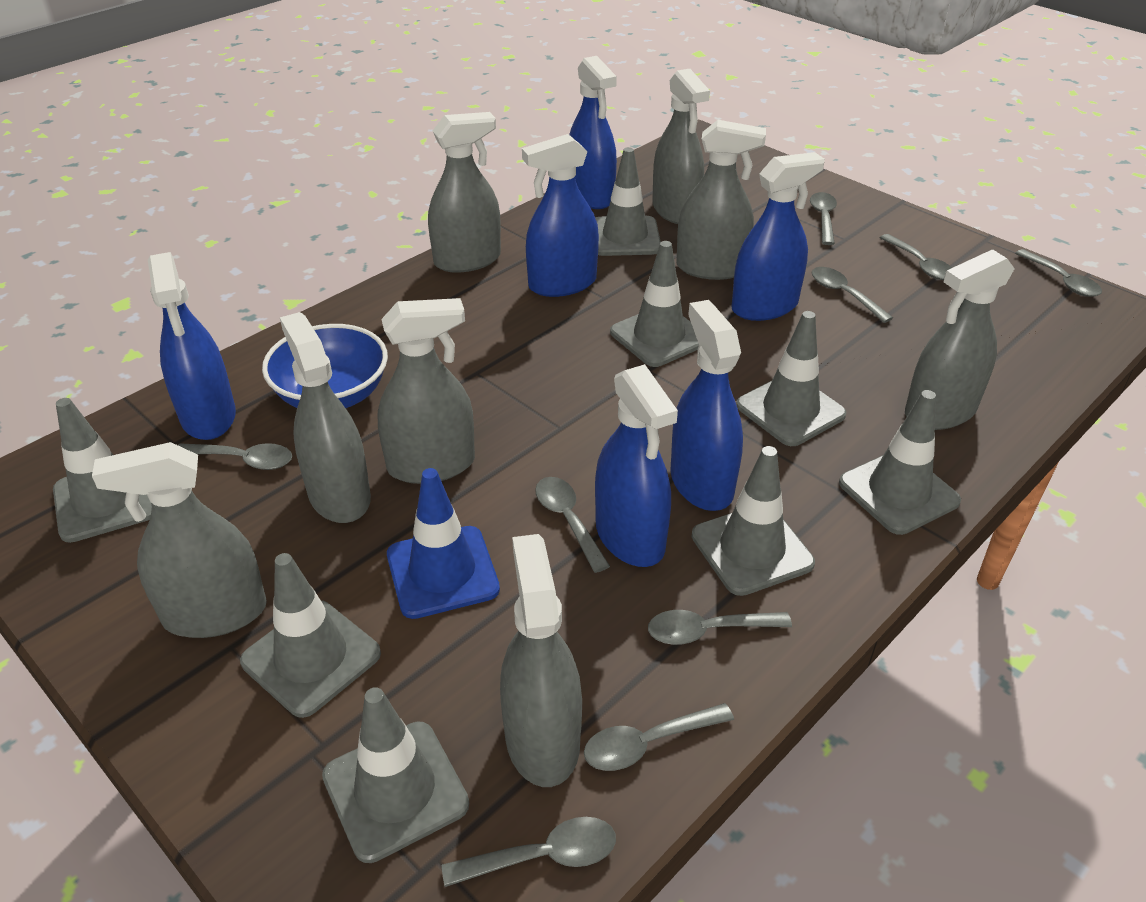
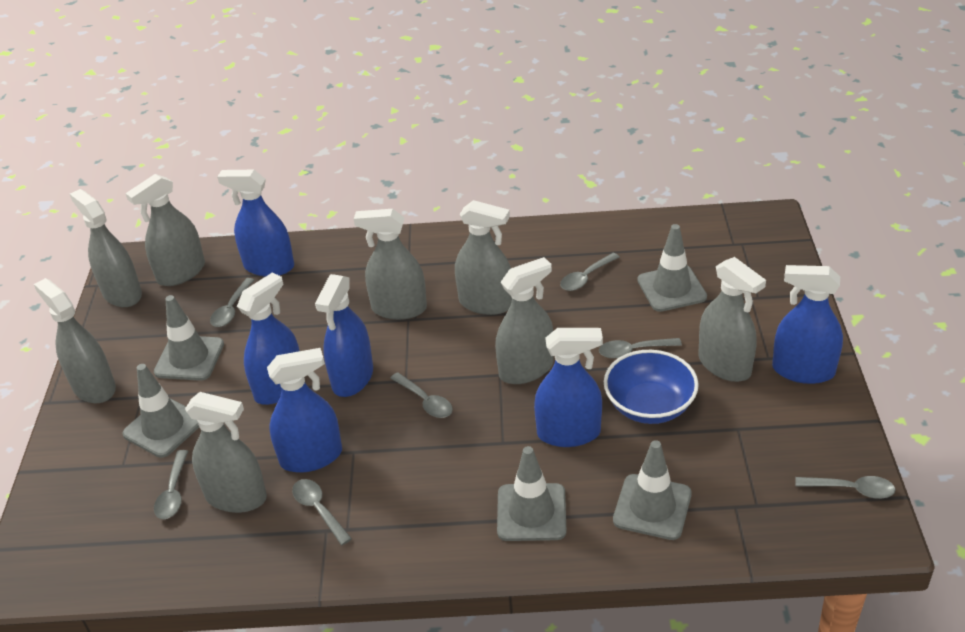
blue traffic cone: [387,468,500,619] = 1 -> none = 0
grey spoon: [178,443,292,470] [442,817,616,887] [535,477,610,573] [584,703,734,771] [648,610,792,645] [810,192,837,245] [811,267,893,323] [880,234,952,280] [1015,249,1102,297] = 9 -> [154,450,188,519] [210,278,254,327] [292,479,352,545] [390,372,453,418] [560,253,620,291] [599,338,682,359] [795,476,896,499] = 7
grey traffic cone: [53,398,152,543] [240,553,381,718] [322,687,469,863] [595,147,661,256] [610,241,699,367] [691,446,815,596] [736,311,847,446] [839,390,961,535] = 8 -> [123,364,199,458] [154,295,224,381] [497,446,567,541] [613,440,692,540] [637,224,707,312] = 5

